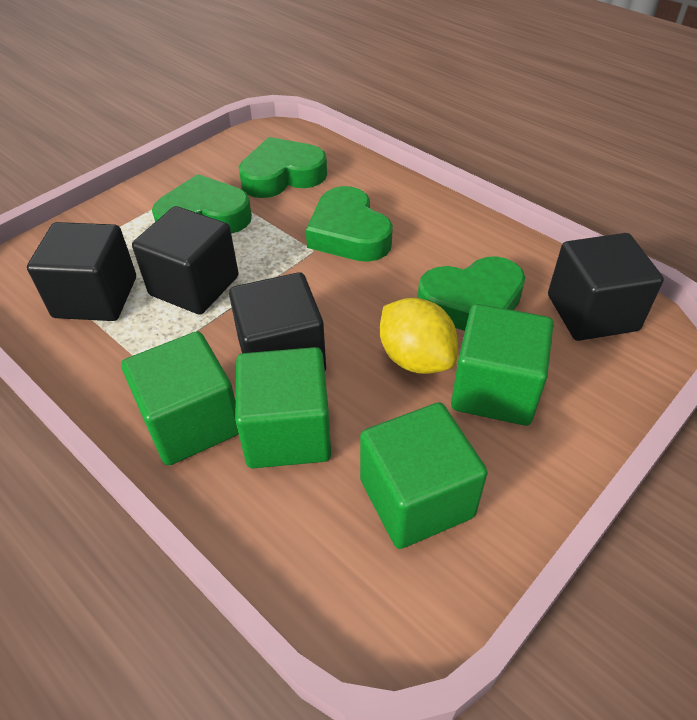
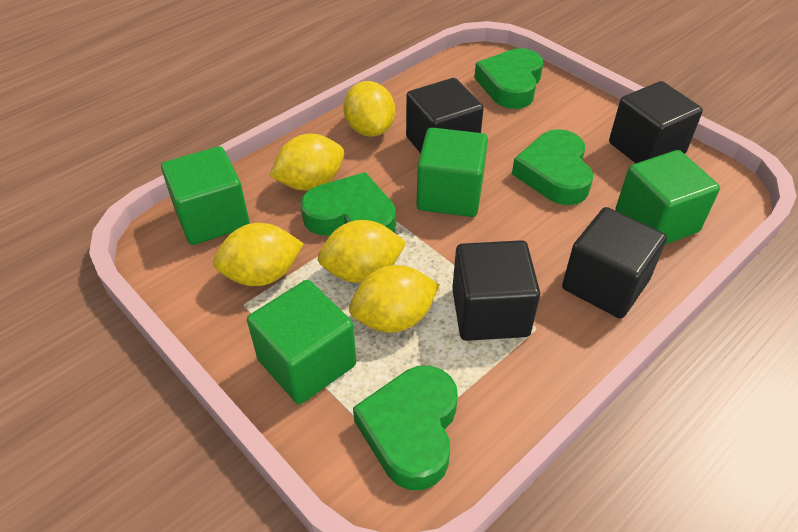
yellow lemon: [380,298,458,374] = 1 -> [213,223,304,286] [270,134,344,191] [318,220,407,283] [343,81,395,137] [349,265,440,333] = 5

